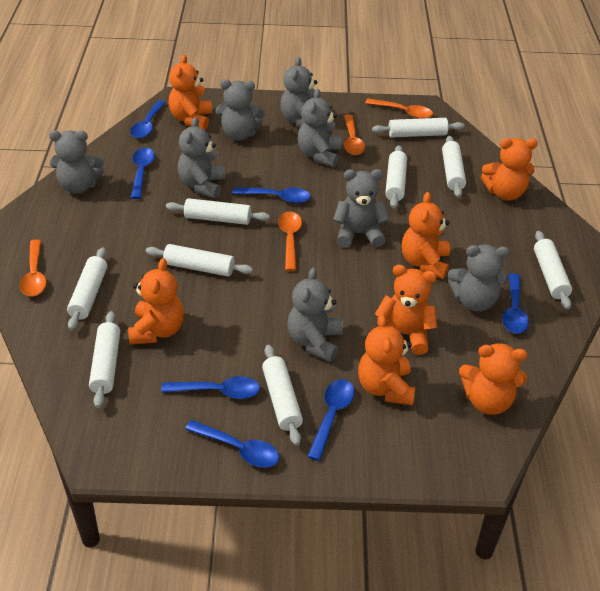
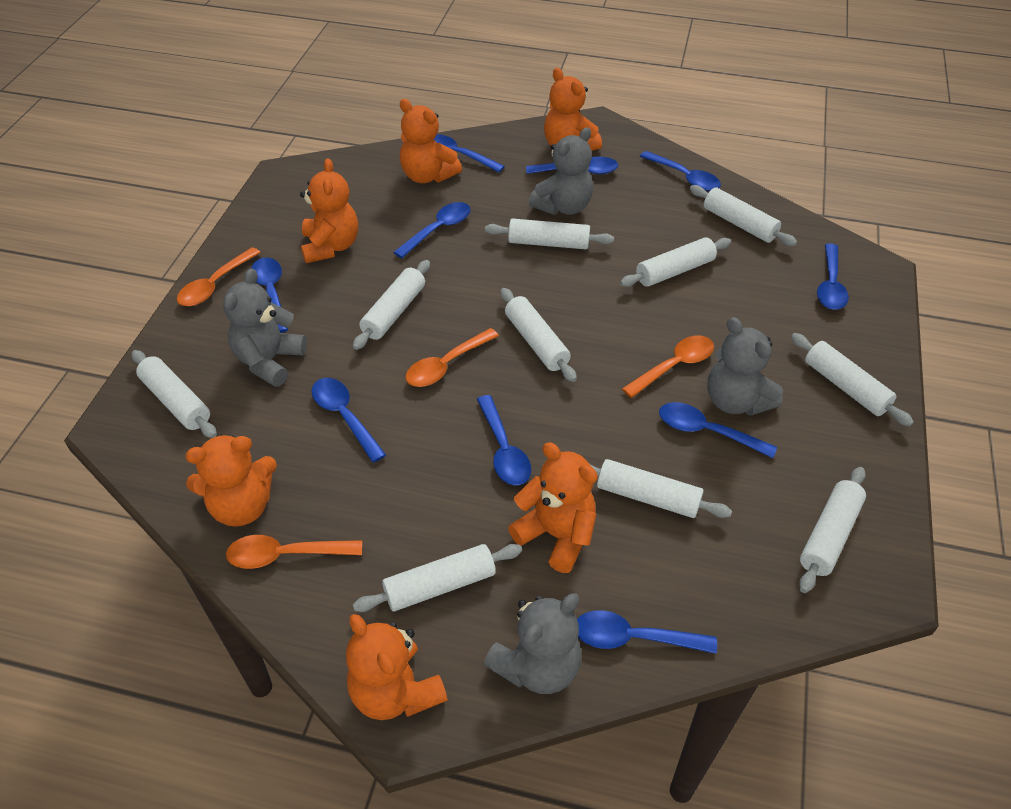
blue spoon: [130,100,166,138] [131,148,155,199] [161,376,260,399] [185,420,279,468] [232,187,311,203] [307,379,354,461] [502,273,529,334] = 7 -> [252,257,288,333] [311,378,386,462] [393,202,471,258] [434,134,505,172] [477,395,531,485] [526,157,618,174] [577,610,717,654] [640,151,721,191] [659,402,777,458] [817,243,849,310] = 10
grey teddy bear: [49,130,104,194] [178,117,225,199] [215,79,265,141] [280,57,317,128] [287,267,343,362] [298,89,341,167] [333,169,390,248] [448,244,510,312] = 8 -> [223,268,307,387] [484,593,581,694] [529,127,593,215] [708,317,783,416] = 4
orange teddy bear: [128,258,184,345] [169,55,212,130] [358,314,415,405] [375,265,437,355] [402,192,450,279] [459,343,528,415] [481,138,538,200] = 7 -> [185,434,277,527] [300,158,358,263] [346,614,448,720] [400,99,462,183] [508,442,598,573] [544,68,602,151] = 6
white rolling pin: [67,248,107,330] [89,311,120,408] [146,244,253,277] [166,198,270,225] [262,345,303,445] [372,118,464,138] [385,145,407,208] [442,136,466,198] [534,231,572,309] = 9 -> [132,350,217,438] [353,260,430,350] [353,544,522,612] [485,219,614,249] [501,288,577,382] [590,459,732,518] [620,237,731,287] [690,185,797,246] [791,333,914,426] [799,467,866,593] = 10

